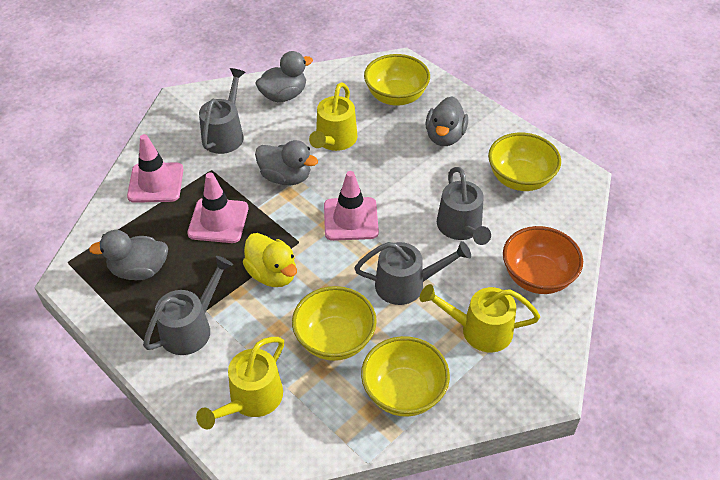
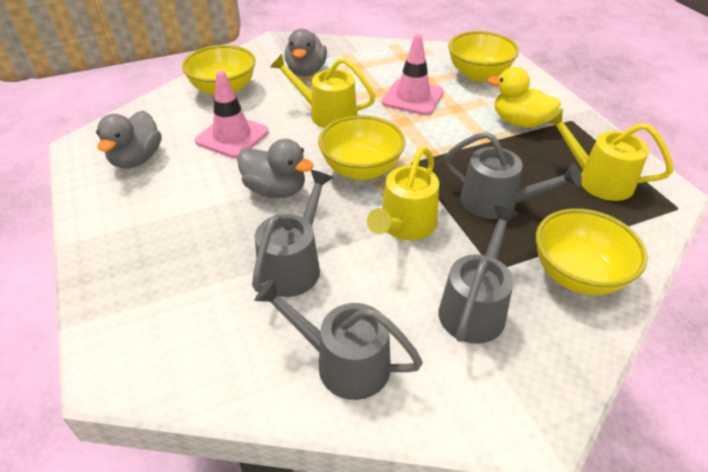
grey duck: [89,230,168,280] [255,51,313,102] [255,140,318,185] [425,96,468,146] = 4 -> [96,111,161,169] [237,139,314,198] [284,29,327,76] = 3
orange bowl: [503,226,583,294] = 1 -> none = 0
pink traffic cone: [127,134,184,203] [187,172,248,243] [324,171,379,241] = 3 -> [195,71,269,158] [382,35,444,115] = 2

